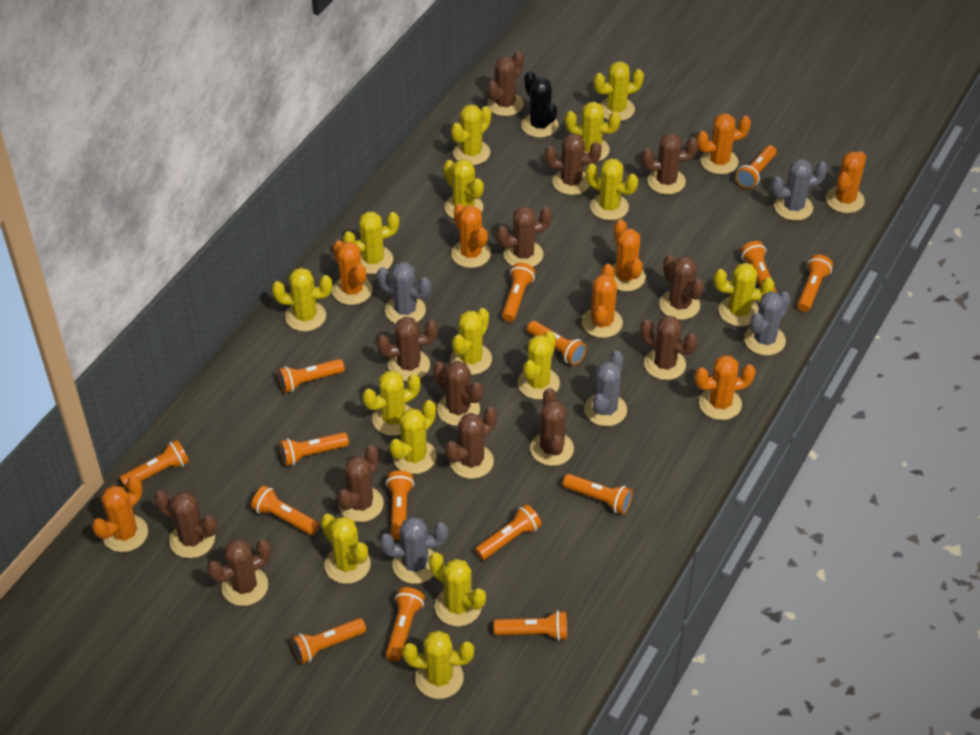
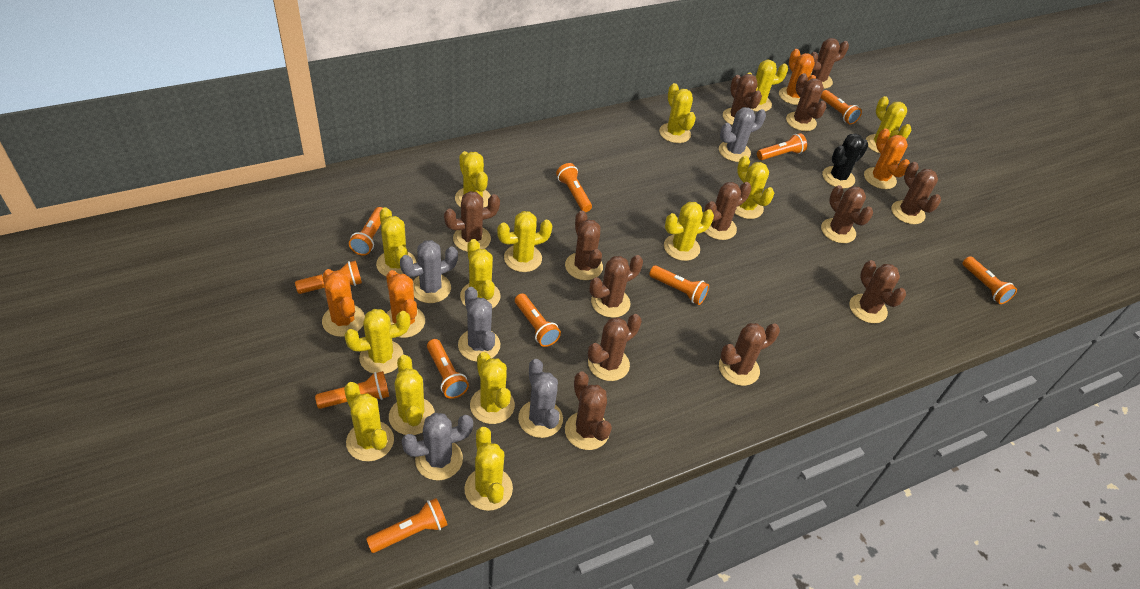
orange cactus: [92,475,148,552] [332,240,373,305] [451,204,491,268] [582,264,623,338] [612,219,646,291] [695,355,756,420] [696,113,751,175] [826,151,866,213] = 8 -> [322,269,365,337] [386,270,425,338] [779,49,816,105] [864,128,910,189] = 4
orange flashlight: [120,440,189,489] [251,485,319,535] [278,359,345,393] [279,432,349,466] [291,618,366,664] [386,470,414,540] [386,587,425,661] [475,504,541,560] [494,610,567,641] [502,263,535,322] [527,321,587,365] [563,474,633,514] [736,145,777,189] [741,241,777,292] [797,254,833,312] = 15 -> [295,261,362,294] [315,371,389,409] [349,207,383,255] [366,498,447,553] [427,339,469,399] [515,293,561,347] [556,163,592,212] [649,265,709,305] [757,133,807,160] [820,90,862,124] [963,256,1017,304] = 11
yellow cactus: [272,268,332,332] [321,514,371,584] [343,212,399,274] [362,370,421,436] [389,400,436,474] [402,630,474,699] [429,552,486,626] [444,159,484,219] [450,308,492,375] [451,104,491,165] [518,331,560,400] [565,102,621,161] [586,158,638,220] [593,61,644,121] [714,263,774,326] = 15 -> [344,309,410,374] [344,382,394,461] [376,207,416,276] [389,355,435,435] [455,151,491,208] [460,239,501,308] [464,427,513,511] [470,352,515,424] [497,211,553,272] [659,83,696,143] [664,202,714,261] [734,156,774,219] [747,60,788,112] [866,96,911,154] = 14

